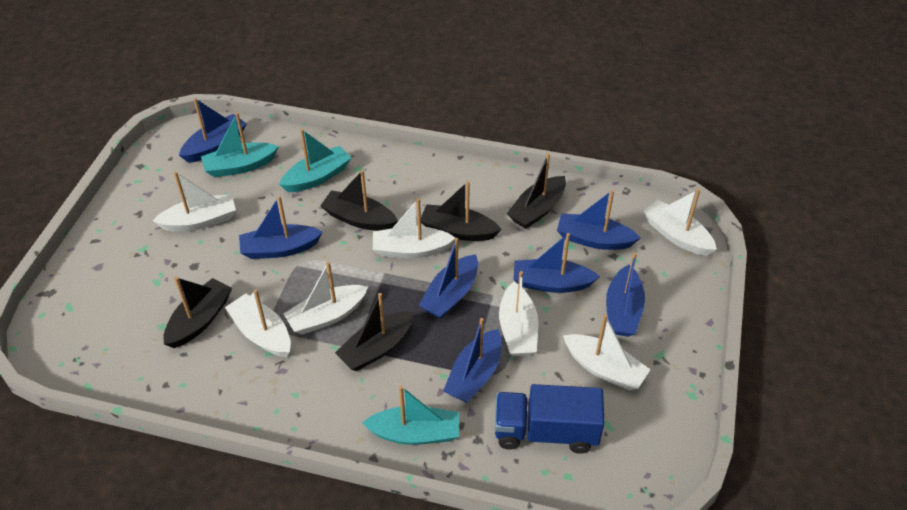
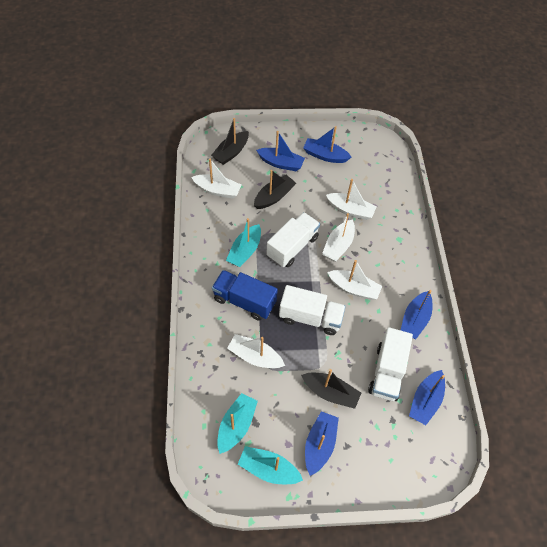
black boat: [164,277,232,348] [320,170,398,231] [335,293,414,371] [421,181,502,241] [507,153,566,229] = 5 -> [211,118,249,165] [254,170,296,209] [301,369,361,409] = 3
blue boat: [179,98,247,163] [239,196,323,259] [419,238,478,319] [443,318,502,403] [513,233,600,293] [557,190,640,250] [606,252,645,337] = 7 -> [256,131,305,171] [303,126,351,163] [305,411,339,476] [401,290,432,339] [409,370,445,425] = 5
white boat: [153,171,236,232] [225,289,291,357] [284,262,368,335] [373,198,455,258] [499,271,539,356] [563,315,650,390] [643,189,717,256] = 7 -> [191,159,241,198] [227,334,285,369] [322,213,355,262] [326,179,376,220] [327,260,382,300] = 5
white truck: none = 0 -> [266,212,320,267] [279,285,346,335] [368,327,413,401] = 3

